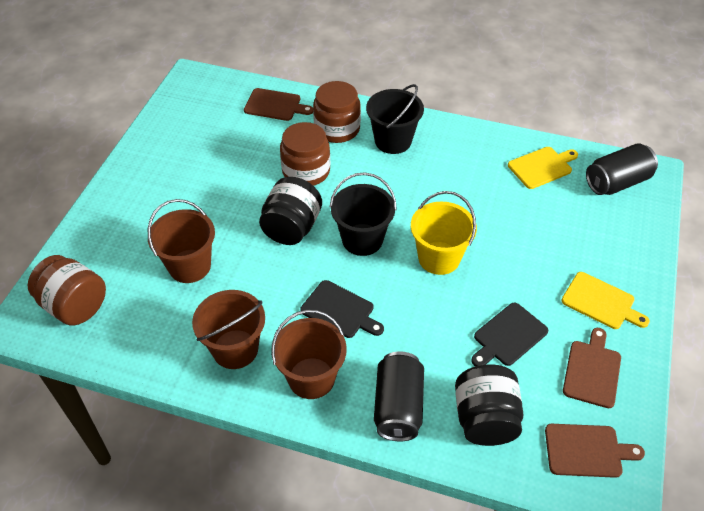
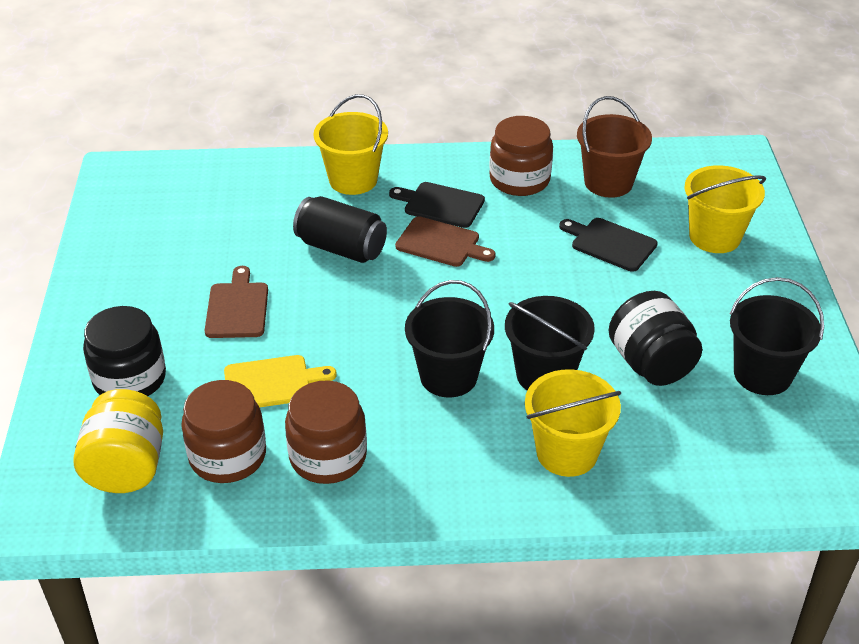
black bucket: [330,172,397,256] [366,84,424,154] = 2 -> [405,280,494,398] [505,296,595,390] [730,277,824,395] = 3
black can: [374,351,424,441] [586,143,658,195] = 2 -> [293,196,387,263] = 1
brown bucket: [148,199,215,283] [192,290,265,369] [271,310,347,399] = 3 -> [577,96,652,198] = 1
brown cutting board: [244,88,313,121] [545,424,645,478] [563,328,621,408] = 3 -> [205,266,268,338] [395,217,496,267] = 2
yellow bucket: [411,191,477,275] = 1 -> [313,94,388,195] [525,369,621,477] [685,165,766,253] = 3
yellow cutting board: [508,147,578,189] [561,272,650,329] = 2 -> [224,355,337,407] = 1
yellow jar: none = 0 -> [73,389,163,493] = 1

